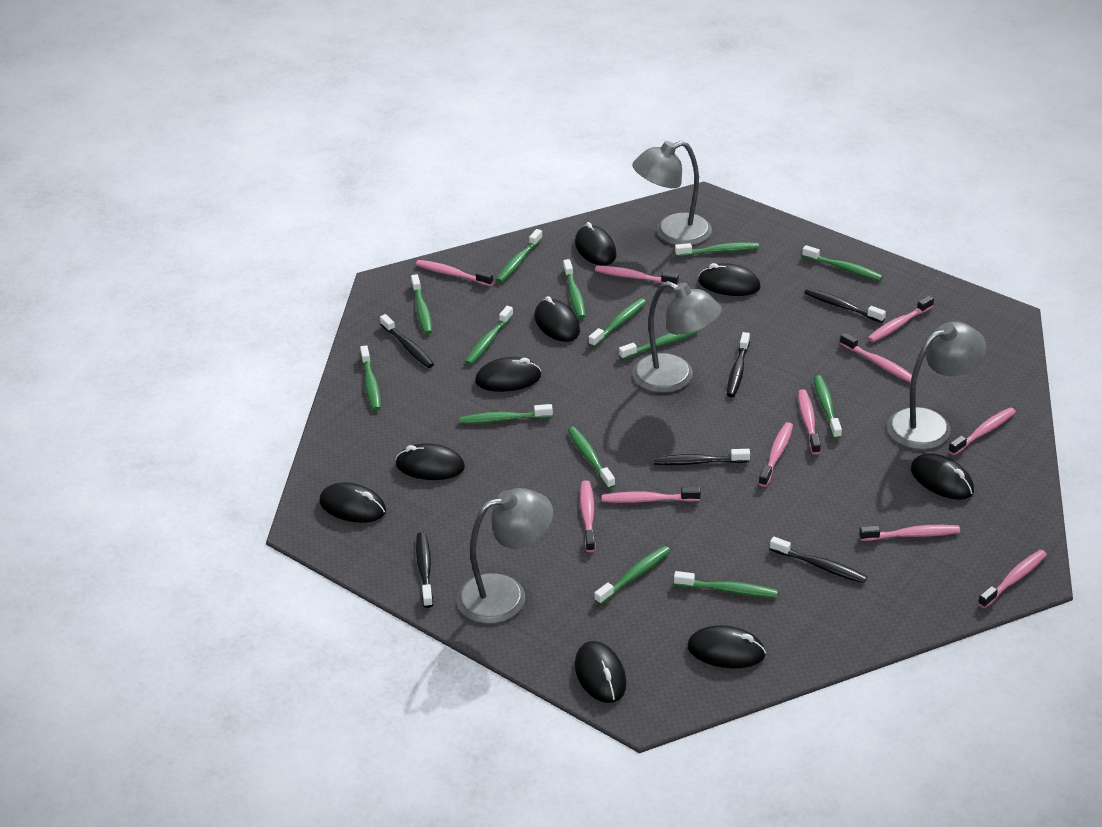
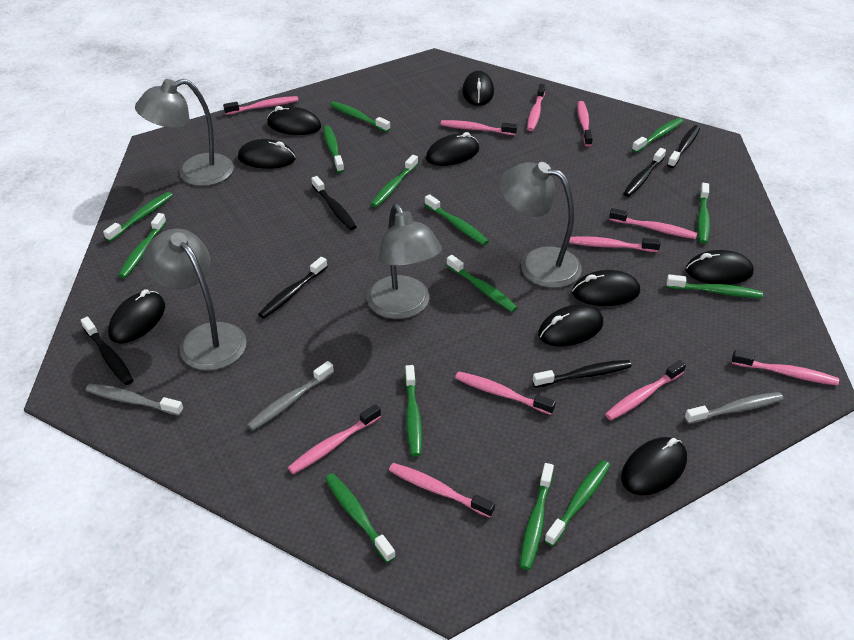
grey toothbrush: none = 0 -> [86,384,184,416] [247,361,334,431] [684,392,783,424] = 3

